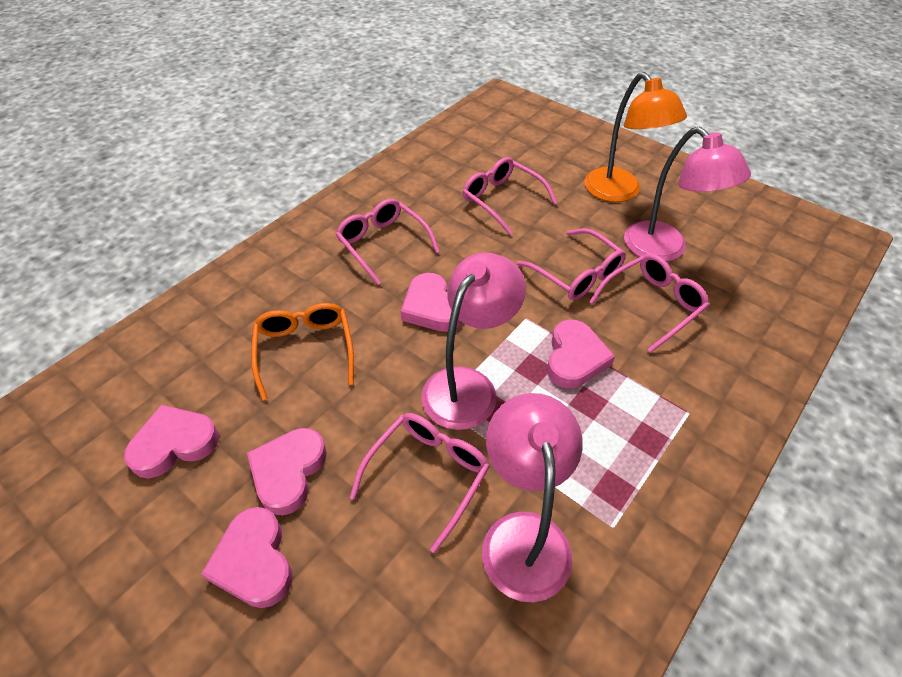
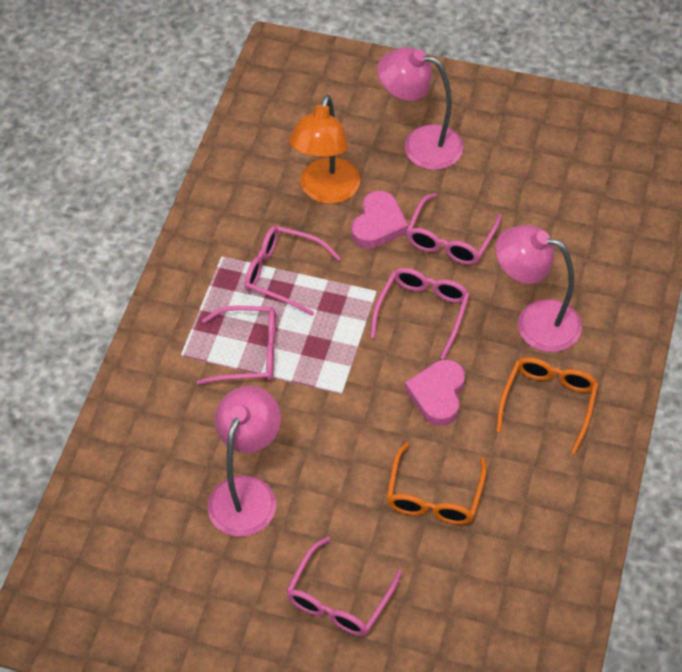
orange glasses: [251,303,354,401] = 1 -> [386,442,487,525] [496,357,598,454] = 2
pink heart: [124,405,219,478] [201,507,292,608] [247,428,327,515] [401,273,462,332] [547,320,615,388] = 5 -> [351,191,408,249] [405,360,465,426] = 2

